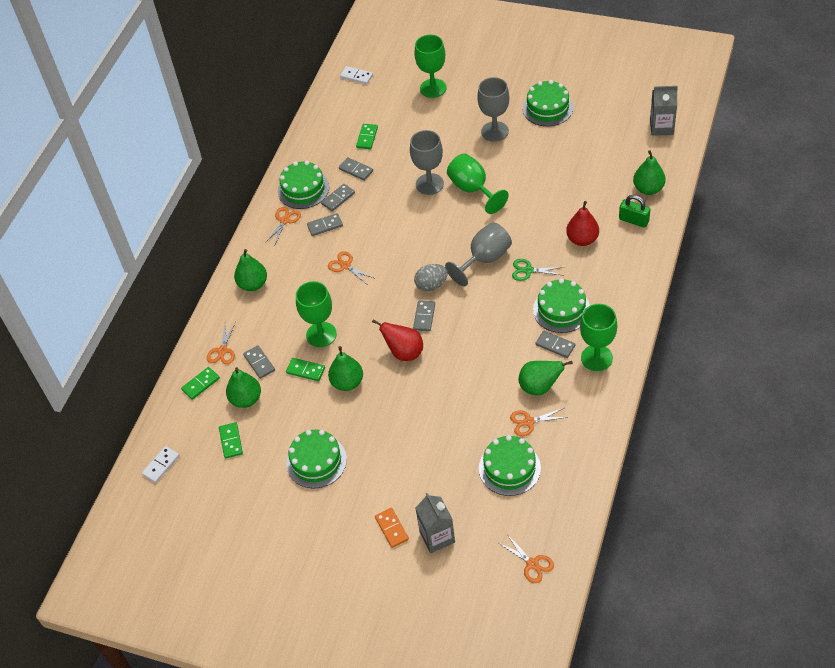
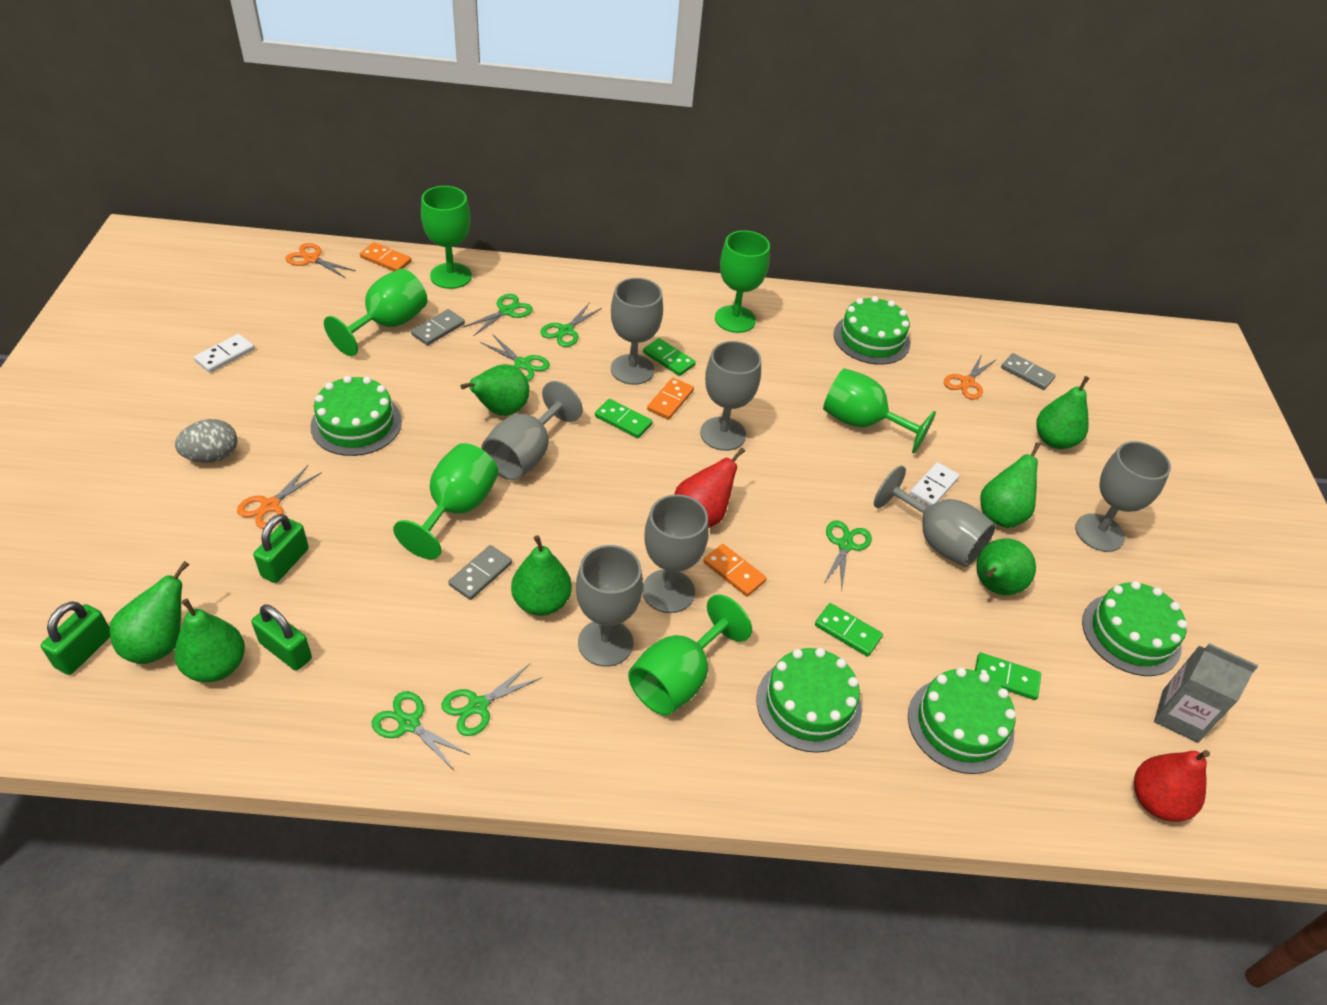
green goblet: [296,281,337,347] [414,35,446,98] [447,153,509,214] [580,304,617,371] = 4 -> [324,269,428,356] [393,443,499,560] [421,186,472,289] [628,594,752,715] [715,230,770,333] [823,368,936,453] = 6
green padlock: [619,195,650,228] = 1 -> [41,601,110,675] [252,604,312,671] [254,514,309,583] = 3
green pear: [226,367,261,408] [234,249,267,291] [328,346,363,391] [519,361,573,396] [633,150,666,195] = 5 -> [109,561,189,664] [174,599,245,682] [460,364,530,416] [511,535,572,616] [976,538,1036,595] [980,442,1041,528] [1036,376,1090,449] = 7
green scissors: [512,259,563,281] = 1 -> [372,691,470,770] [441,663,543,736] [464,294,533,336] [480,335,550,381] [540,302,602,347] [823,520,872,588] = 6
grey carton: [415,493,455,553] [650,86,678,136] = 2 -> [1154,643,1258,743] = 1
grey domino: [243,345,275,379] [307,213,343,236] [321,184,355,211] [339,157,373,181] [413,300,435,331] [536,331,575,358] = 6 -> [411,309,465,346] [448,545,512,600] [1001,353,1056,390] = 3
grey goblet: [410,130,444,195] [445,222,512,286] [477,77,509,142] = 3 -> [481,381,583,480] [576,545,643,667] [611,278,663,385] [642,494,709,613] [700,341,761,451] [874,466,996,567] [1075,441,1171,552] = 7
orange domino: [375,508,409,548] = 1 -> [360,242,412,271] [647,378,694,420] [703,544,767,597] = 3
orange scissors: [207,322,236,364] [265,207,301,244] [328,251,374,284] [499,534,554,583] [510,408,568,436] = 5 -> [237,465,322,529] [285,243,356,278] [944,354,997,400] = 3

